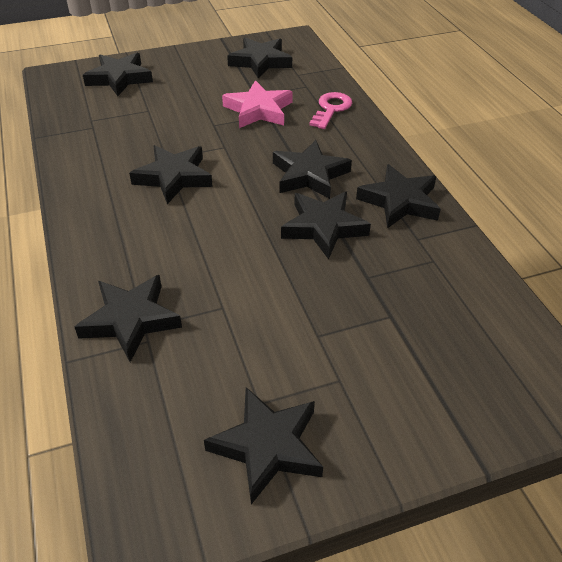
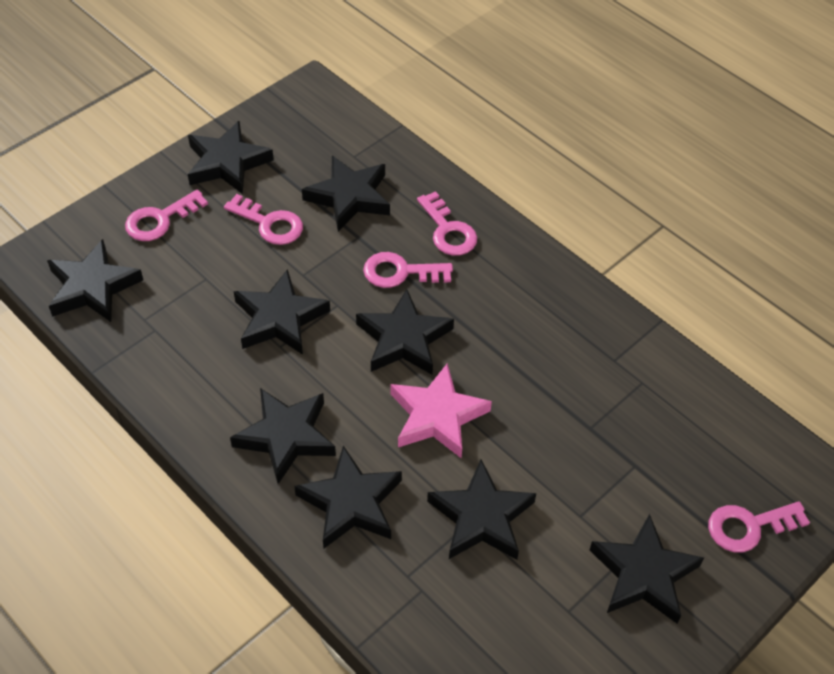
black star: [75,275,182,362] [83,53,153,96] [129,145,213,204] [204,387,323,504] [227,38,292,79] [273,140,352,199] [281,192,371,259] [356,164,441,228] = 8 -> [47,239,143,322] [188,121,274,194] [230,388,336,484] [234,269,330,355] [294,446,402,548] [302,155,390,231] [356,289,454,375] [427,460,536,560] [590,514,704,623] = 9
pink key: [309,92,352,129] = 1 -> [125,190,208,241] [224,194,303,245] [363,252,453,288] [417,191,477,256] [708,501,810,552] = 5

